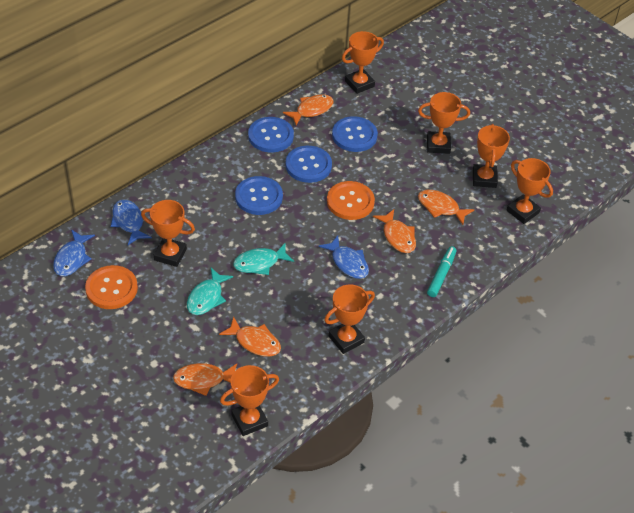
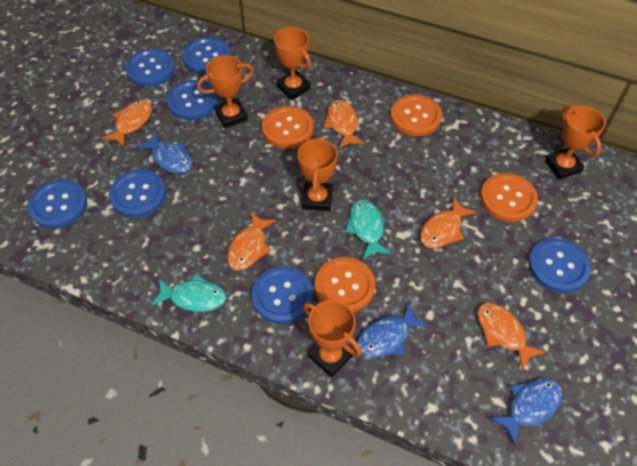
blue button: [235,176,283,215] [248,117,294,153] [285,146,332,183] [332,116,378,152] = 4 -> [28,180,87,229] [109,169,166,218] [125,49,175,87] [167,80,218,120] [183,37,231,74] [252,266,313,324] [528,238,591,293] = 7
orange button: [85,265,138,309] [327,181,375,220] = 2 -> [262,106,314,149] [315,257,375,313] [390,94,442,136] [480,173,538,222] = 4
orange trophy: [141,200,195,267] [220,365,279,436] [324,285,375,354] [342,31,384,94] [418,92,470,154] [473,124,510,188] [506,158,553,224] = 7 -> [197,55,254,128] [273,27,311,100] [298,136,338,211] [303,300,362,377] [545,105,606,180] = 5
turquoise marker: [427,246,457,297] = 1 -> none = 0

